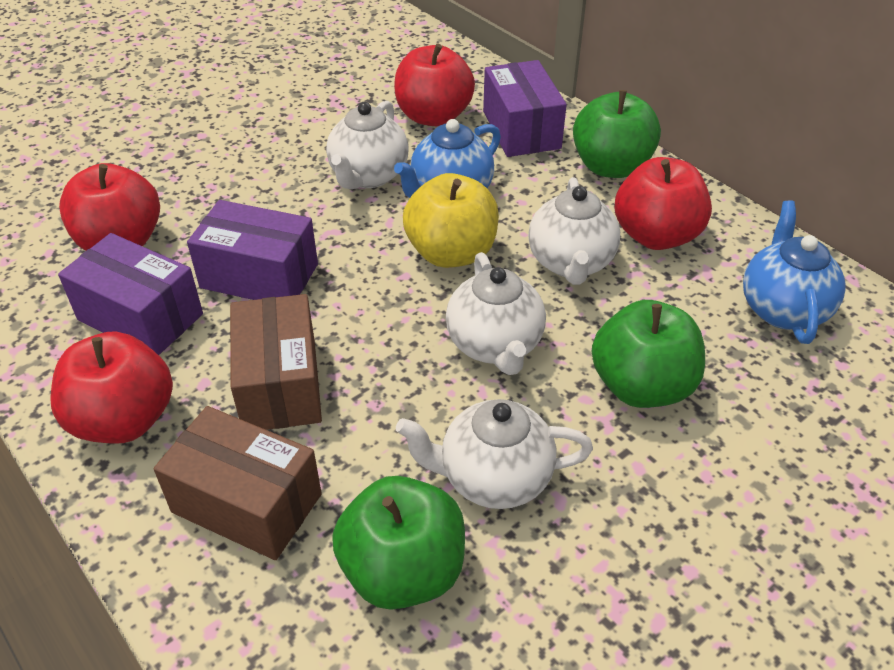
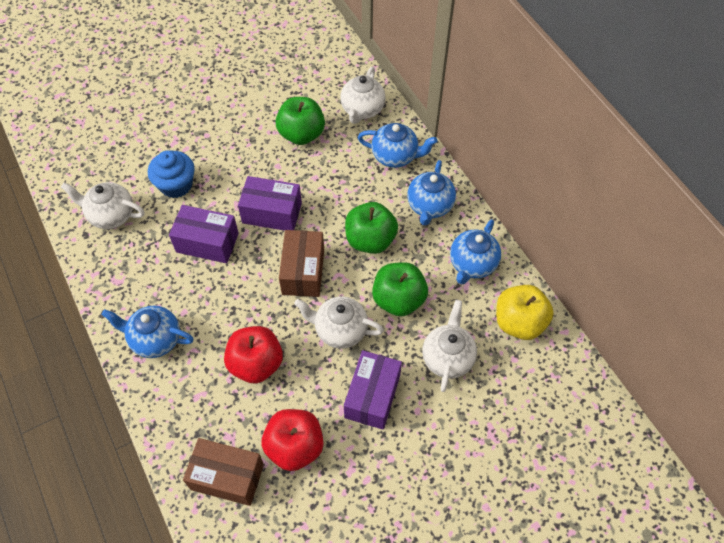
blue cupcake: none = 0 -> [148,151,195,198] = 1
blue teapot: [394,119,501,198] [743,200,846,344] = 2 -> [102,306,193,358] [358,123,437,168] [407,160,456,226] [450,219,501,285] = 4
red apple: [50,331,173,444] [59,163,160,250] [394,44,475,126] [615,157,712,250] = 4 -> [224,326,283,383] [262,409,323,471] = 2

